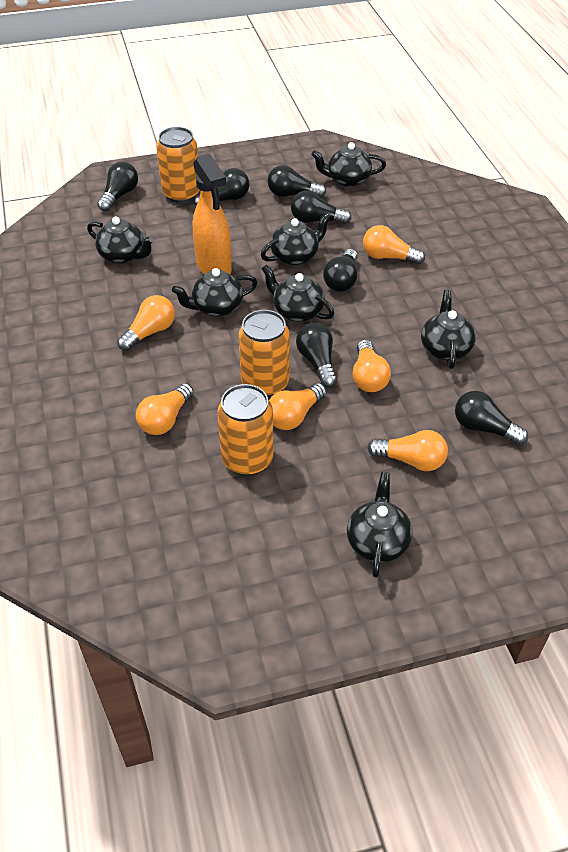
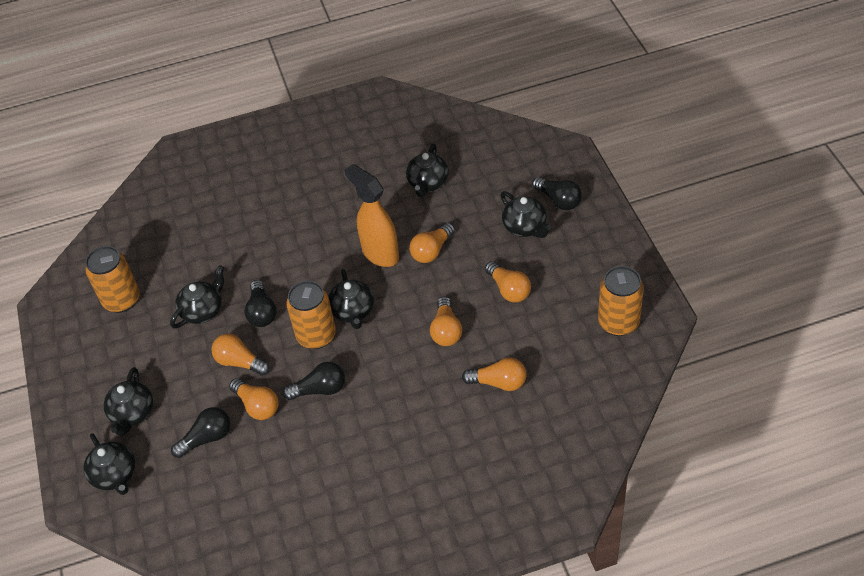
black light bulb: [97,162,138,212] [194,168,249,206] [267,165,326,198] [291,190,351,224] [296,323,337,387] [323,249,358,292] [455,391,528,445] = 7 -> [171,407,230,458] [245,280,277,327] [283,362,345,400] [532,177,582,210] = 4
black teapot: [87,217,154,264] [172,268,258,317] [261,213,331,266] [262,264,334,322] [311,142,386,187] [347,472,413,578] [421,290,476,369] = 7 -> [84,433,135,495] [103,367,153,436] [170,265,224,328] [328,269,374,329] [406,143,449,197] [500,191,551,238] = 6

